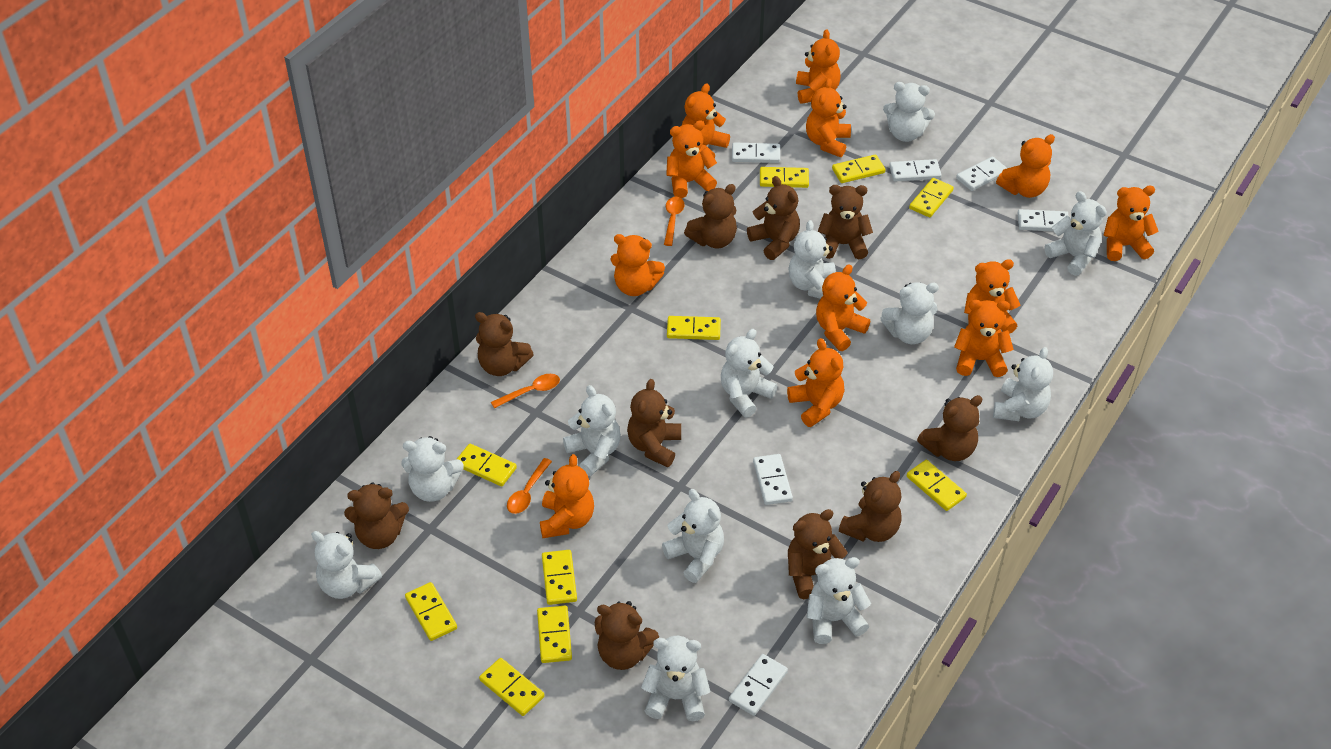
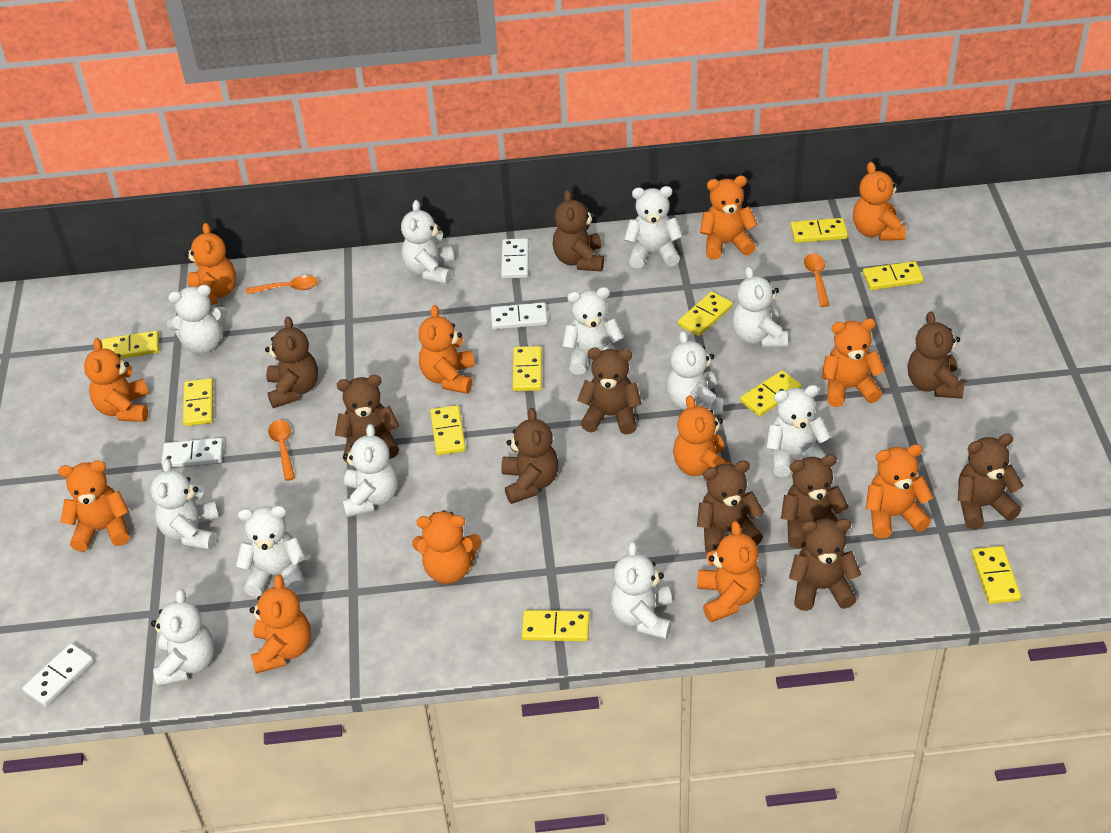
white domino: [729,654,788,716] [732,142,780,163] [753,454,793,505] [889,159,941,181] [956,157,1007,191] [1018,209,1069,231] = 6 -> [22,643,94,707] [161,438,224,468] [491,302,548,330] [501,238,529,279] = 4

